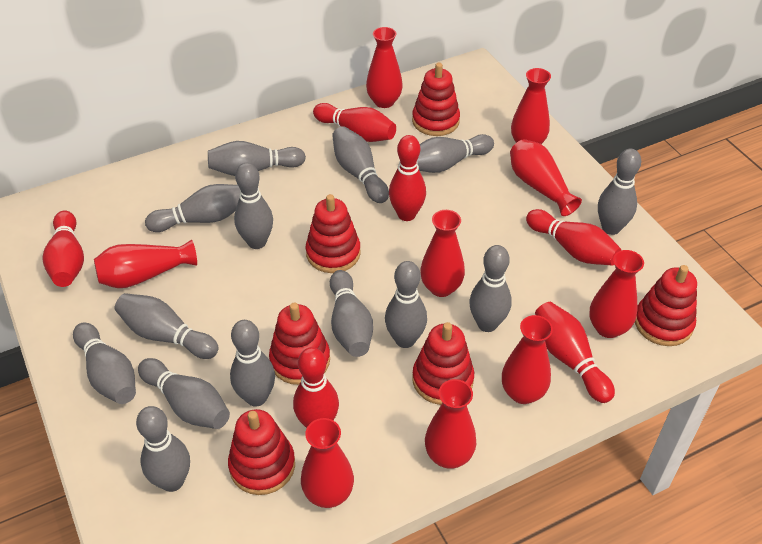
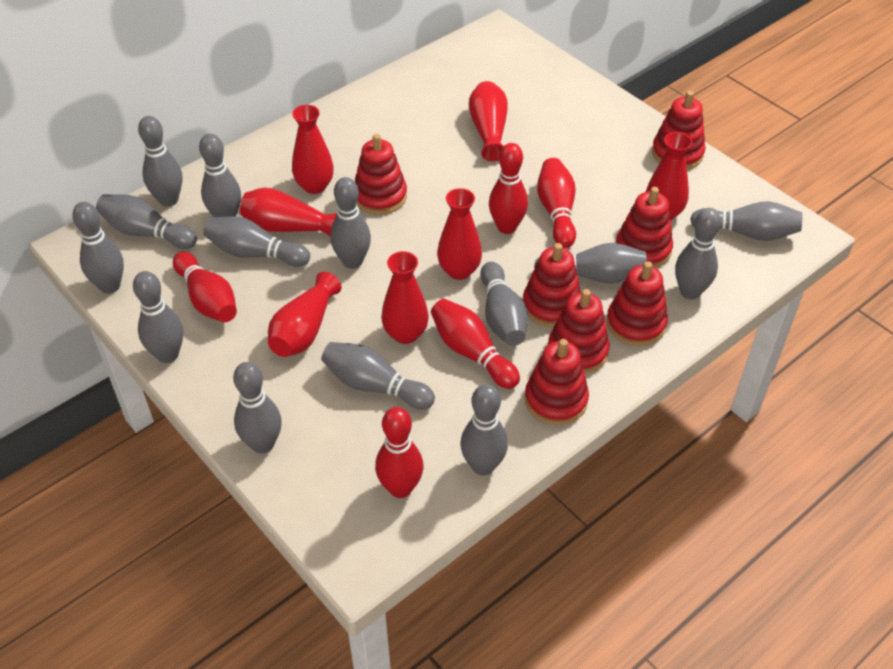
red bowling pin: [42,210,84,287] [293,347,339,428] [313,103,396,142] [389,135,426,221] [526,209,622,266] [535,302,615,403] = 6 -> [173,252,237,322] [375,407,424,498] [431,299,520,389] [489,143,528,234] [537,158,576,248] = 5
red stacking toy: [228,409,295,495] [269,303,330,385] [306,194,361,273] [412,63,460,136] [412,322,474,405] [635,265,697,346] = 6 -> [355,134,407,215] [523,243,581,327] [525,339,589,425] [548,289,610,374] [606,261,668,346] [616,187,673,268] [652,91,705,170] = 7
red vase: [94,240,197,288] [301,418,354,508] [366,27,403,108] [420,210,465,297] [425,379,476,469] [502,315,553,404] [510,139,582,216] [511,68,551,144] [590,250,644,338] = 9 -> [240,187,337,236] [268,272,341,357] [292,105,334,194] [381,251,429,344] [437,188,482,280] [469,81,508,161] [646,132,692,221] = 7

